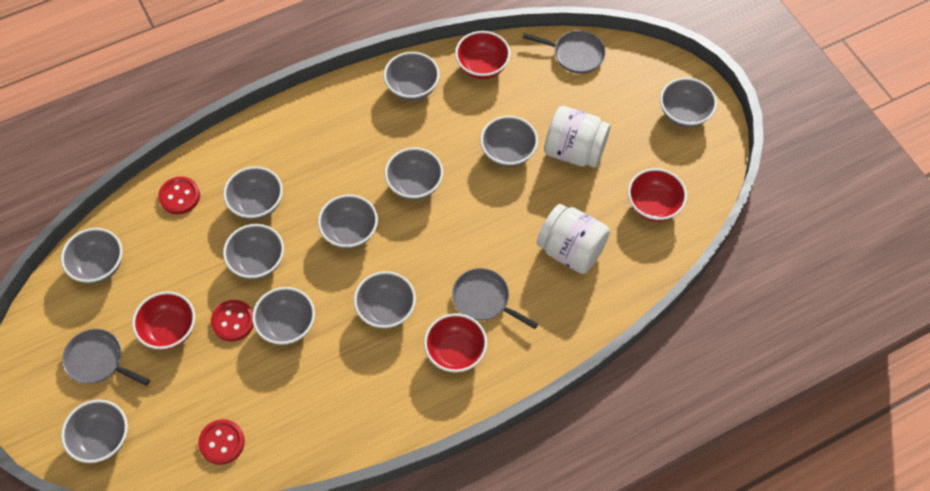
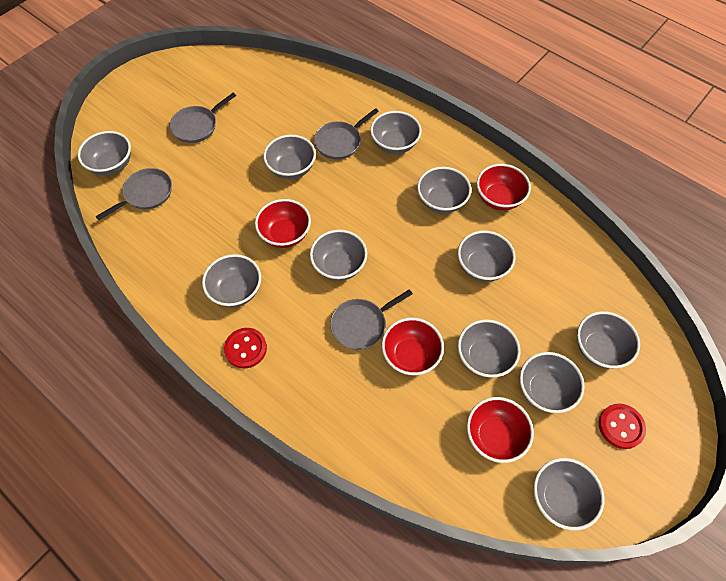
grey pan: [62,329,150,386] [452,268,538,329] [523,31,606,74] = 3 -> [96,168,172,220] [170,93,236,143] [314,108,379,160] [330,289,413,350] = 4
red button: [158,177,200,214] [198,419,245,465] [211,300,254,341] = 3 -> [224,328,267,369] [599,404,646,449] = 2
white jar: [537,204,610,274] [544,106,611,168] = 2 -> none = 0

